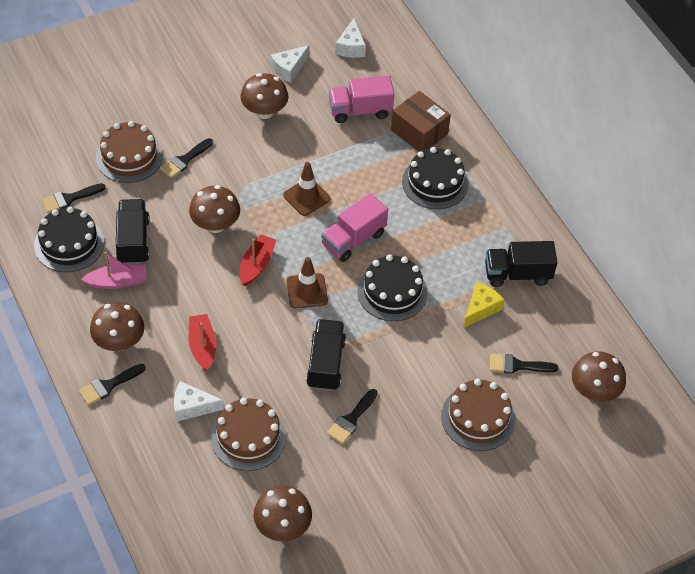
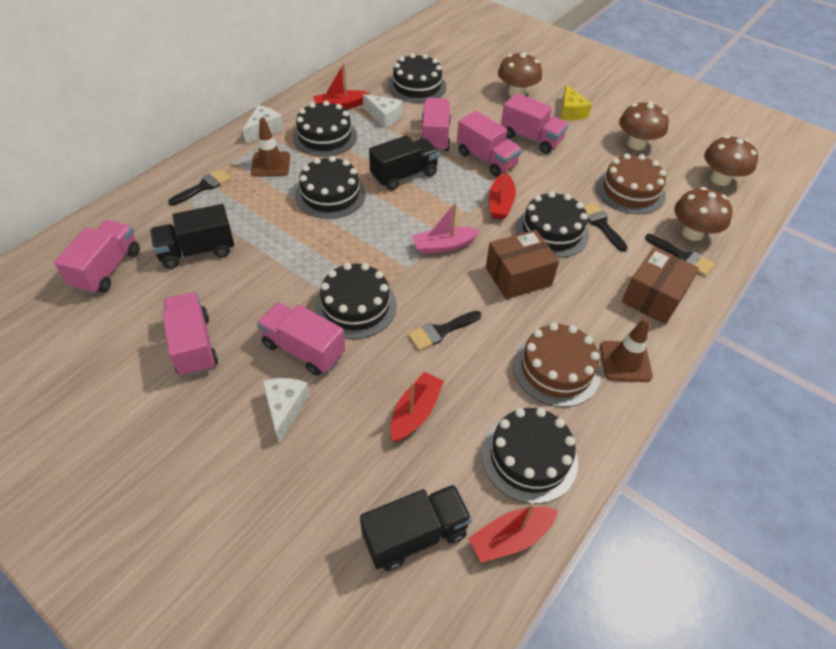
black brush: [41,183,106,213] [79,364,146,405] [160,138,213,178] [327,389,378,444] [490,354,558,374] = 5 -> [168,169,231,206] [408,311,481,351] [584,203,628,252] [645,234,715,276] = 4
black cake: [34,207,104,272] [357,254,428,321] [402,147,469,209] = 3 -> [293,101,357,157] [295,156,366,219] [315,263,397,339] [388,53,446,103] [481,408,578,504] [516,191,589,258] = 6
brown box: [391,91,451,152] = 1 -> [486,230,559,299] [622,247,699,324] = 2
brown cake: [96,121,163,183] [211,398,286,471] [441,379,516,451] = 3 -> [513,323,601,407] [596,153,666,214] = 2
brown mushroom: [90,302,144,351] [189,185,240,233] [240,73,288,119] [254,485,312,542] [572,351,626,402] = 5 -> [498,52,542,97] [619,102,669,150] [674,187,733,241] [704,135,758,186] = 4
pink truck: [321,193,388,262] [329,76,394,123] = 2 -> [54,220,140,294] [162,292,218,377] [257,302,345,376] [420,98,451,152] [457,111,522,177] [501,93,568,154] = 6
red boat: [189,314,216,371] [239,234,276,286] = 2 -> [313,64,369,110] [390,372,444,442] [468,503,558,563] [489,157,516,219] = 4

